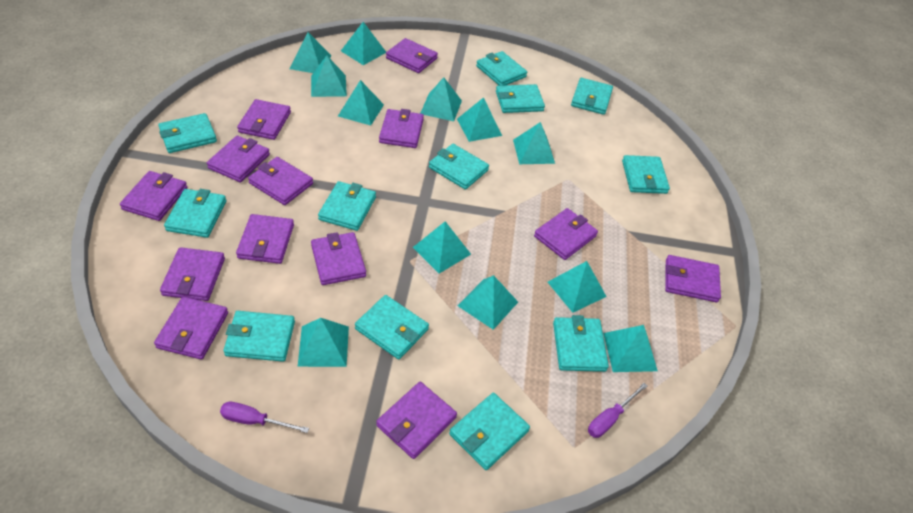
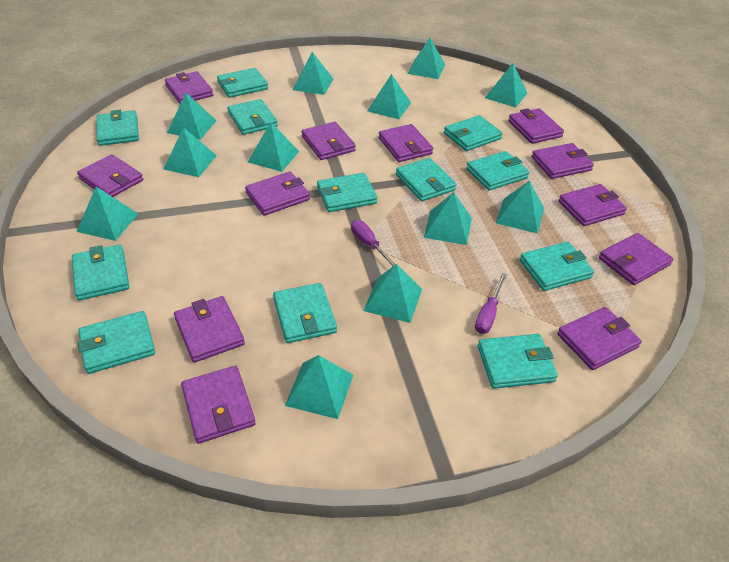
purple wallet: [120,171,187,221] [154,297,228,360] [160,247,225,301] [207,136,270,182] [236,214,294,264] [237,99,291,140] [248,157,313,205] [311,232,366,285] [376,382,457,459] [379,109,424,148] [386,38,438,73] [534,208,598,260] [665,255,721,302] = 13 -> [77,154,143,197] [165,71,213,104] [174,296,245,363] [181,366,256,444] [245,172,310,216] [302,122,356,160] [378,124,433,162] [508,108,564,144] [531,143,594,179] [557,307,642,370] [558,184,627,226] [599,233,673,285] = 12

